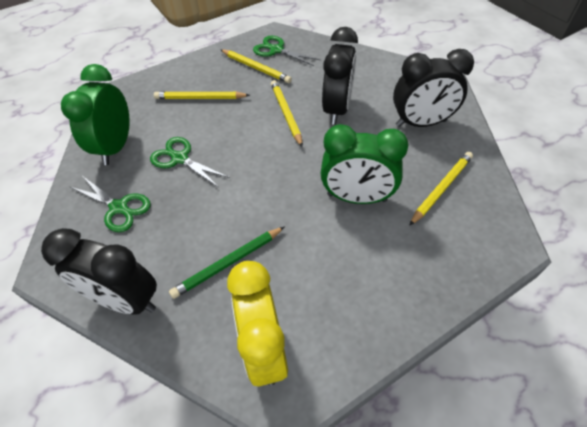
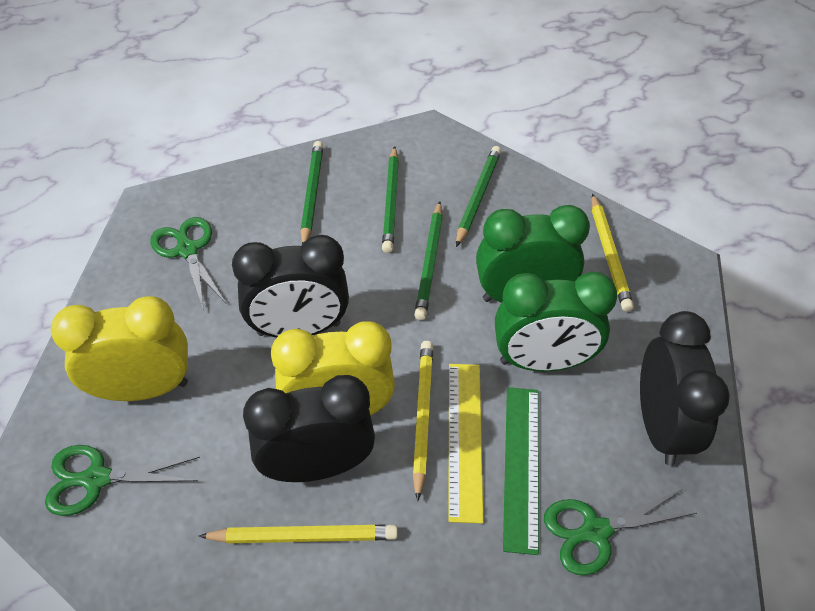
green pencil: [169,227,284,299] = 1 -> [300,141,324,244] [382,146,399,253] [414,201,443,320] [456,146,501,247] = 4
green ruler: none = 0 -> [503,387,539,555] = 1
yellow clock: [227,261,288,387] = 1 -> [51,296,188,401] [271,321,395,415] = 2
yellow pencil: [154,92,250,99] [220,49,292,83] [271,80,303,147] [409,152,473,226] = 4 -> [199,525,398,543] [412,341,433,501] [592,193,634,312] = 3
yellow ruler: none = 0 -> [448,364,483,524] = 1

